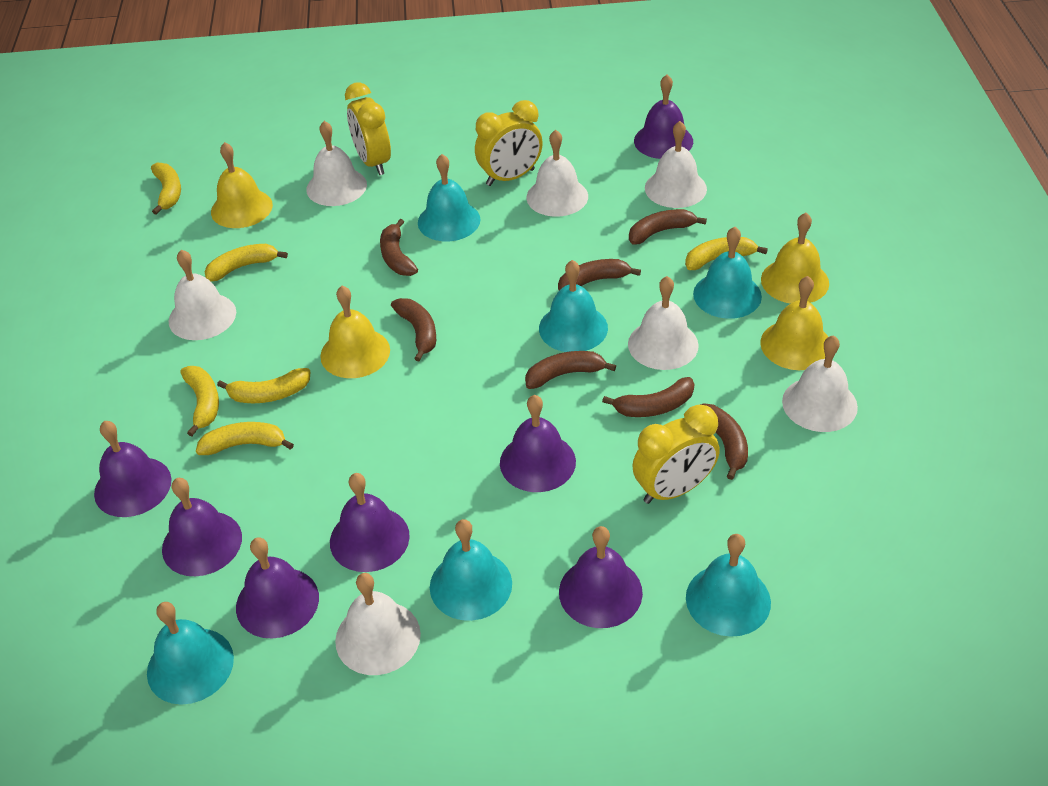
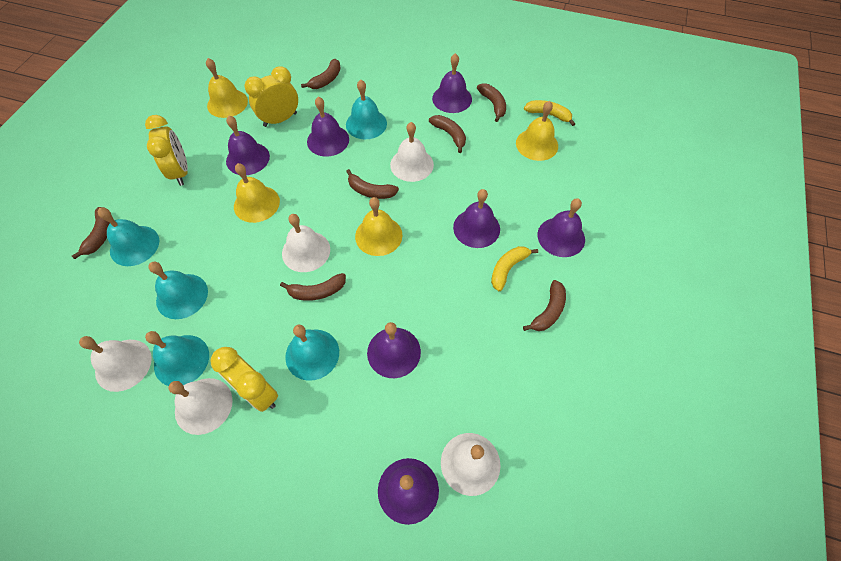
turquoise bell: [147,602,234,705] [418,154,480,241] [430,519,512,621] [539,260,608,352] [686,534,771,637] [693,227,762,319] = 6 -> [98,208,159,266] [145,331,209,386] [148,262,208,319] [285,325,339,381] [346,80,387,139] = 5
white bell: [169,250,236,340] [306,121,367,206] [335,573,421,675] [526,129,588,217] [628,276,699,370] [645,121,707,208] [782,335,858,432] = 7 -> [79,336,152,392] [169,378,233,435] [282,214,330,272] [390,122,434,182] [441,433,501,496] = 5
yellow banana: [151,163,181,215] [180,366,219,436] [196,422,294,455] [204,244,288,282] [217,368,310,403] [685,237,768,270] = 6 -> [491,246,538,291] [524,100,575,126] = 2

